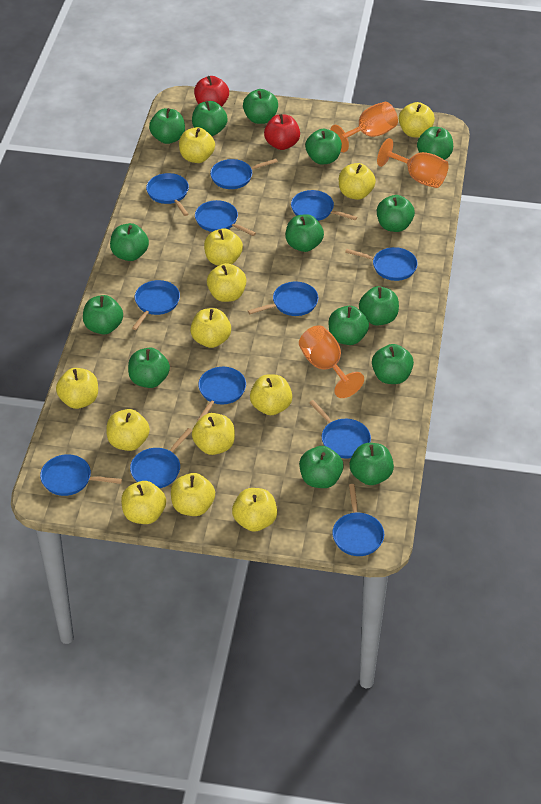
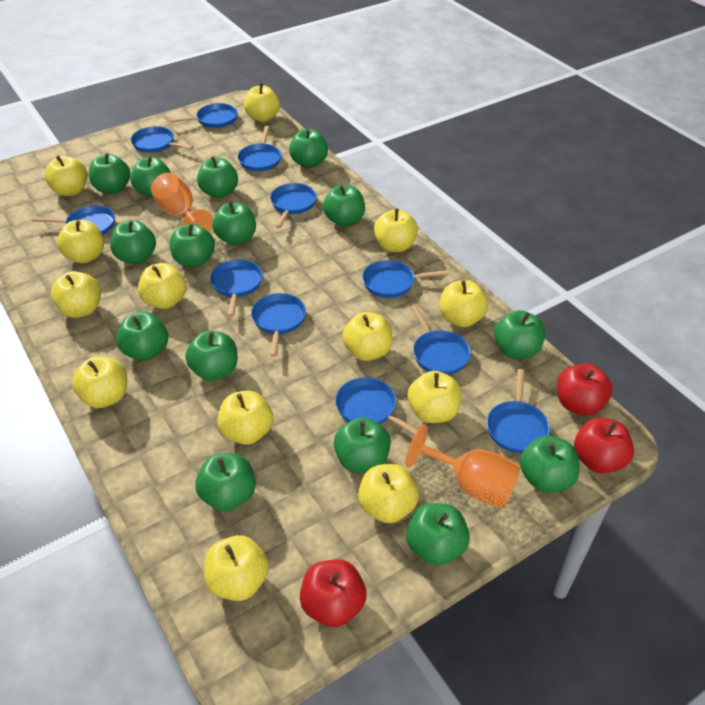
blue pan: [40,454,122,496] [130,428,192,488] [132,280,180,330] [146,173,189,216] [195,200,256,236] [198,367,246,421] [210,159,278,189] [248,281,318,316] [291,190,358,221] [309,400,371,459] [332,484,384,556] [345,247,418,281] = 12 -> [32,206,115,235] [131,126,193,153] [170,103,238,128] [210,259,263,317] [238,126,282,171] [251,293,306,357] [270,183,317,228] [335,377,417,435] [362,260,449,298] [411,305,471,375] [487,369,550,453] = 11
orange goblet: [299,325,364,398] [330,102,398,152] [377,138,449,188] = 3 -> [151,173,213,232] [405,424,520,508] = 2
red apple: [194,76,229,107] [264,114,300,150] = 2 -> [300,559,367,627] [557,363,613,416] [574,418,634,474] = 3

